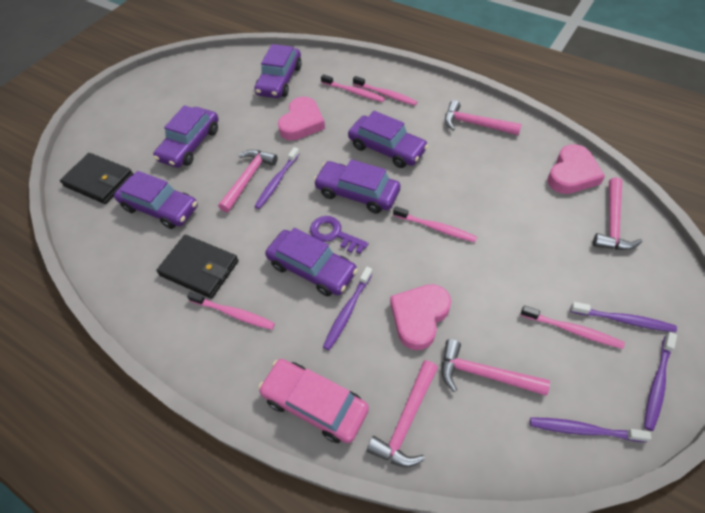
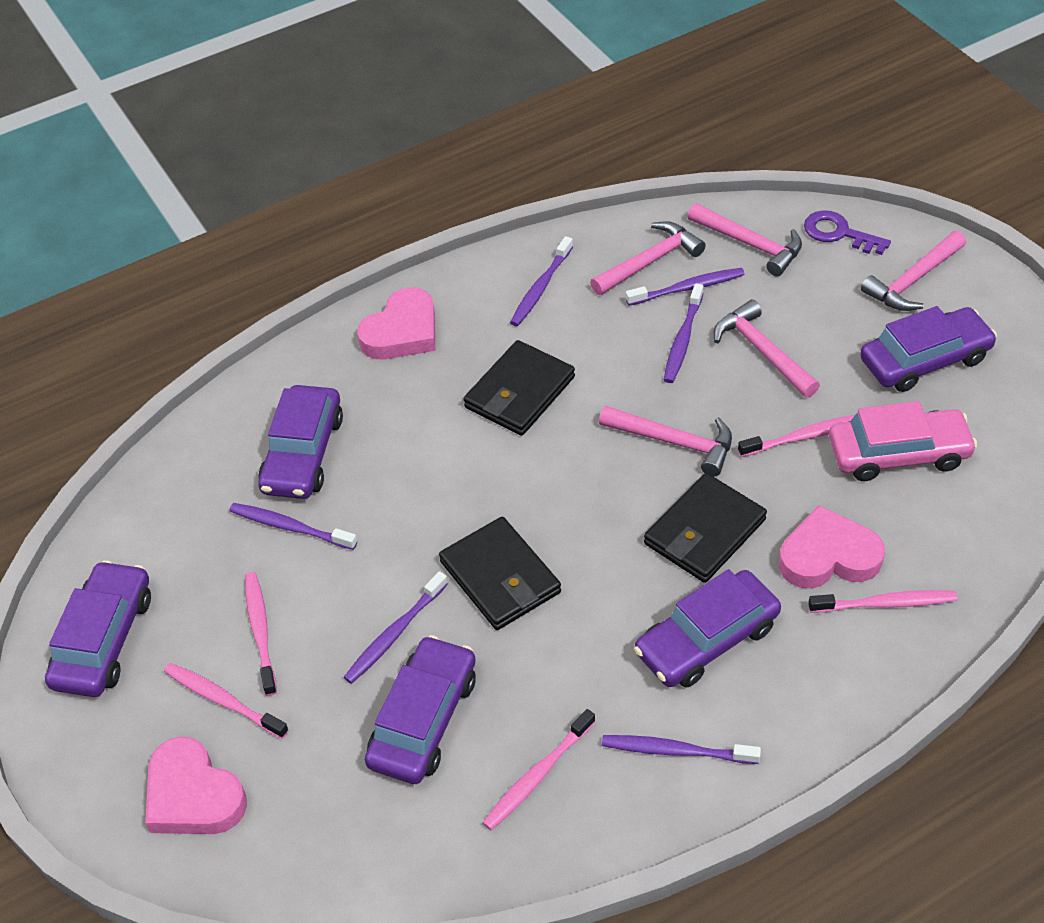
black wallet: [60,153,134,204] [156,235,239,299] = 2 -> [439,517,561,630] [464,340,575,436] [644,473,767,583] = 3
purple car: [114,171,198,229] [153,105,218,168] [254,44,302,98] [265,228,358,297] [314,159,400,213] [348,111,428,168] = 6 -> [45,560,151,697] [258,385,343,499] [365,635,476,784] [634,569,781,688] [860,306,997,392] = 5
purple toothbrush: [254,147,300,209] [323,267,373,350] [530,417,652,442] [570,302,677,332] [644,332,677,431] = 5 -> [229,503,357,550] [343,571,448,684] [510,236,573,326] [602,735,761,764] [626,268,745,306] [664,283,703,383] = 6

